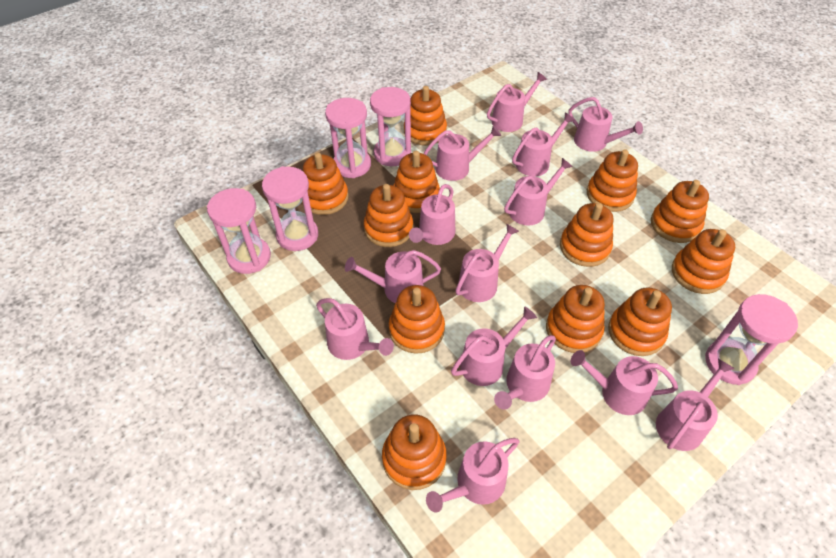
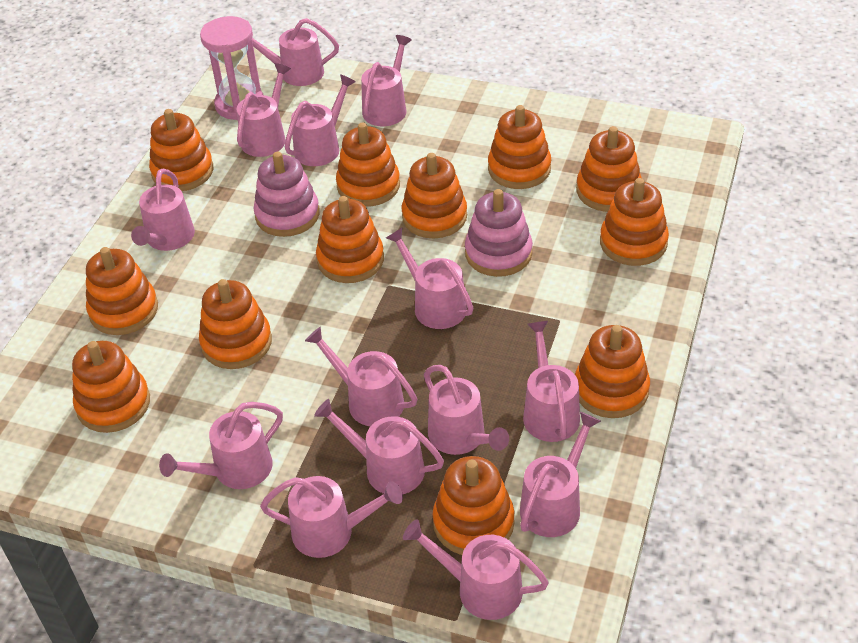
pink hourglass: [207,188,271,274] [262,166,318,251] [325,98,371,178] [370,87,411,166] [705,294,798,385] = 5 -> [200,16,263,120] = 1
pink stacking toy: none = 0 -> [253,152,320,237] [465,189,533,277] = 2

